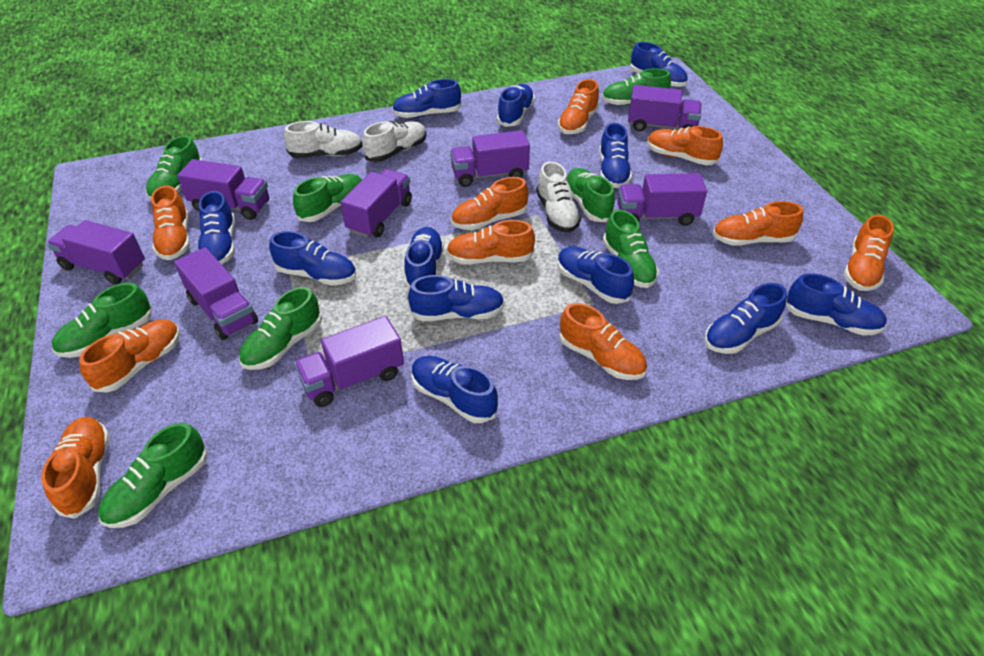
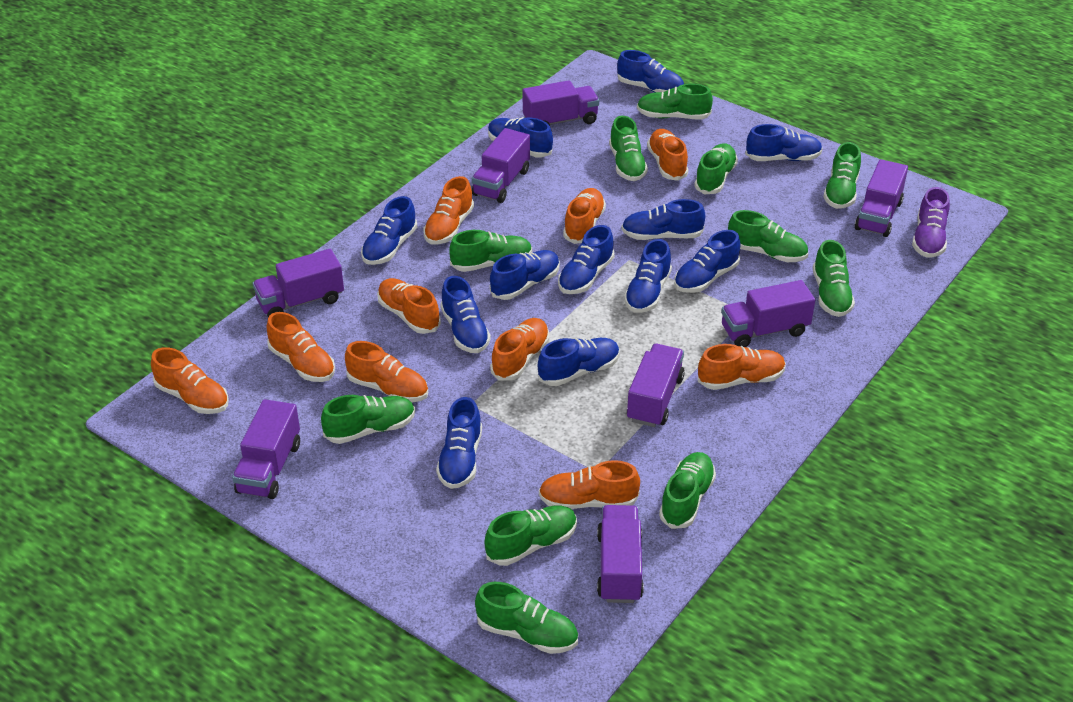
green shoe: [52,283,152,358] [98,423,208,528] [146,136,202,201] [239,287,322,370] [293,174,362,222] [567,168,615,222] [602,68,671,106] [603,209,659,288] = 8 -> [321,395,415,444] [449,230,532,272] [475,582,578,654] [485,505,577,566] [609,116,648,181] [637,84,713,120] [659,452,716,529] [694,143,738,195] [728,210,808,262] [813,240,855,317] [823,142,861,209] = 11
purple shoe: none = 0 -> [912,187,950,258] = 1
white shoe: [284,121,362,158] [362,121,427,162] [536,161,581,233] = 3 -> none = 0

